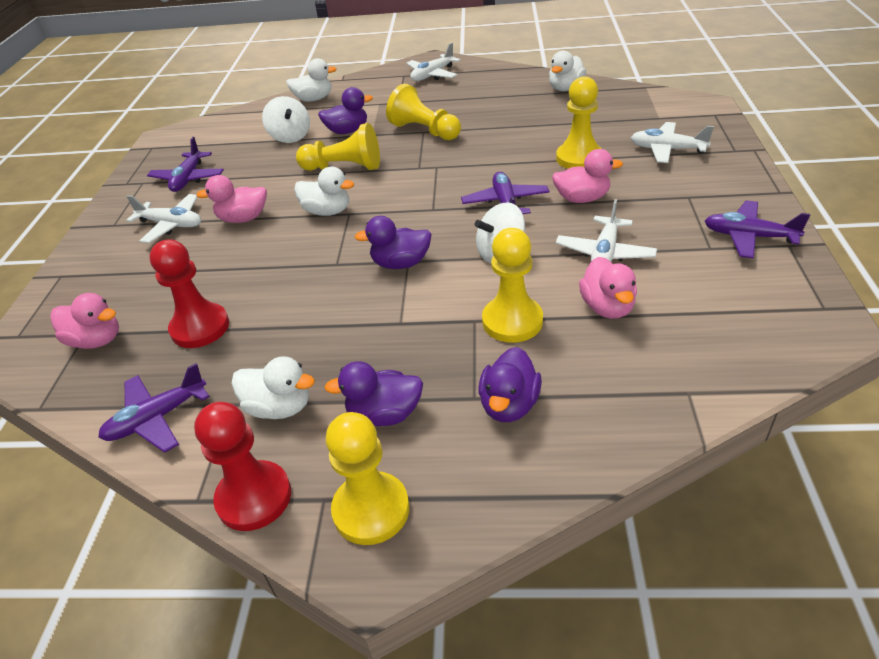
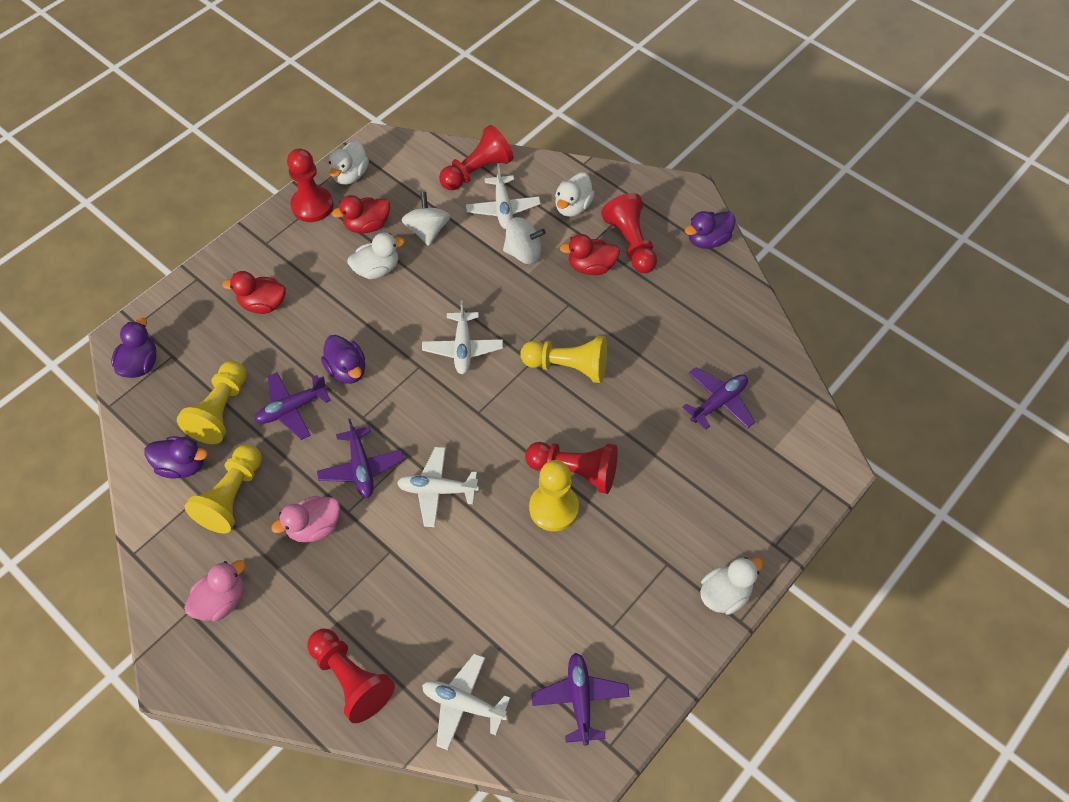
pink duck: [50,293,119,349] [196,175,267,223] [552,149,623,203] [579,257,637,319] = 4 -> [184,560,246,621] [271,496,340,543] = 2
red duck: none = 0 -> [222,271,286,314] [332,195,390,233] [559,234,620,275] = 3
red pawn: [149,239,229,348] [194,402,291,531] = 2 -> [287,148,334,222] [307,628,395,723] [439,125,513,190] [525,442,618,494] [601,193,657,273] = 5
yellow pawn: [296,123,380,171] [326,412,409,545] [386,84,461,140] [482,228,543,343] [556,76,602,169] = 5 -> [177,361,247,444] [185,444,262,534] [520,336,607,383] [529,460,579,532] = 4

